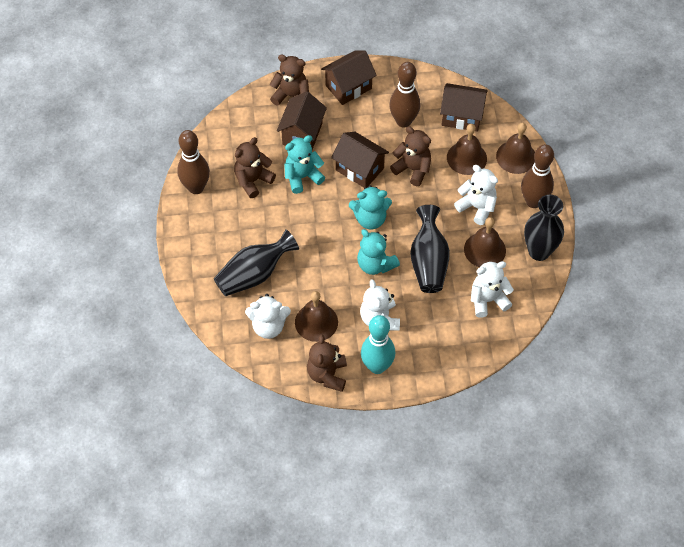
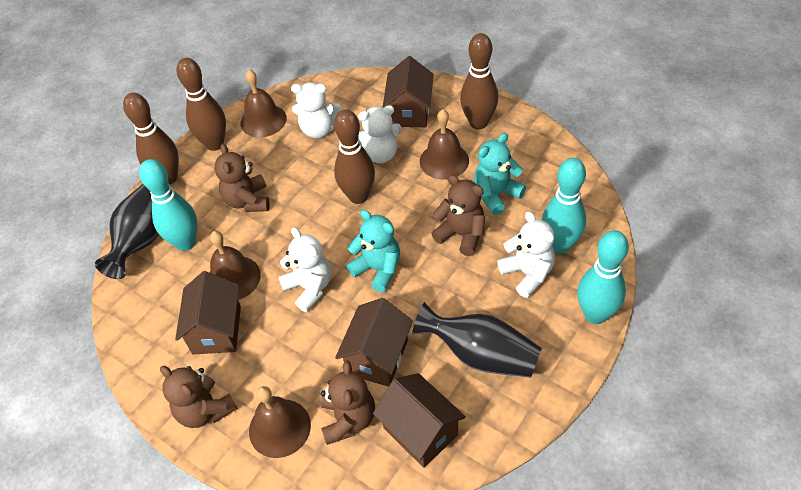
black vase: [214,229,299,296] [410,205,450,293] [524,195,564,261] = 3 -> [95,184,159,279] [412,302,542,377] = 2
brown bowling pin: [177,130,210,194] [389,62,421,128] [521,144,554,208] = 3 -> [123,93,179,184] [177,58,226,151] [334,110,375,204] [460,33,498,129] = 4
turquoise bowling pin: [361,315,395,374] = 1 -> [139,159,197,251] [542,158,586,254] [577,230,629,324] = 3
turquoise teddy bear: [284,135,325,194] [349,185,392,229] [357,229,400,275] = 3 -> [347,210,400,293] [474,133,526,215] = 2

